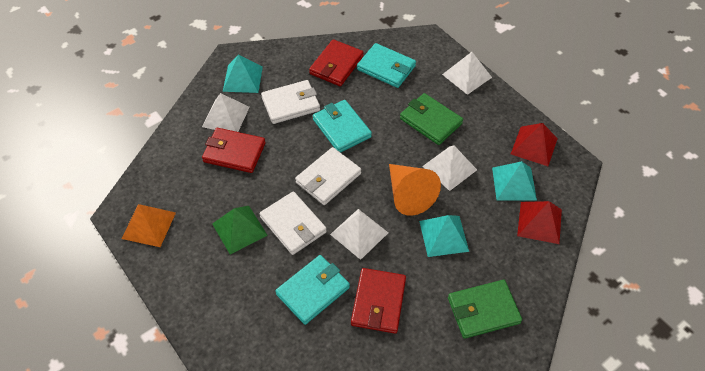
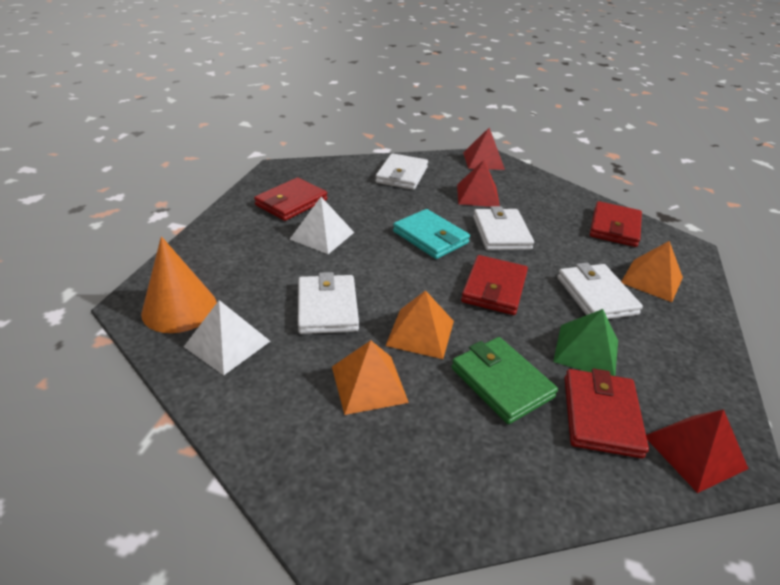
green wallet: [400,93,463,145] [448,280,522,339] = 2 -> [451,337,558,424] = 1
orange pyramid: [121,204,176,247] = 1 -> [332,340,409,415] [386,290,454,359] [621,241,683,302] = 3
red pyramid: [511,123,558,166] [517,201,562,244] = 2 -> [457,160,500,207] [463,128,505,170] [646,409,749,493] = 3
red wallet: [202,128,266,173] [309,39,364,86] [351,268,406,334] = 3 -> [254,178,327,221] [461,255,528,315] [565,369,649,459] [590,201,642,247] = 4
turquoise pyramid: [223,55,263,93] [419,215,469,257] [492,161,537,201] = 3 -> none = 0
turquoise wallet: [275,255,350,325] [313,100,372,153] [357,43,416,88] = 3 -> [393,209,470,259] = 1
white pyramid: [202,93,250,132] [330,209,388,260] [422,146,477,191] [442,52,492,95] = 4 -> [184,300,270,375] [290,197,354,254] = 2
white wallet: [260,191,327,255] [261,80,320,124] [295,147,361,205] = 3 -> [298,272,359,334] [375,153,428,190] [473,206,534,250] [557,263,643,319] = 4

